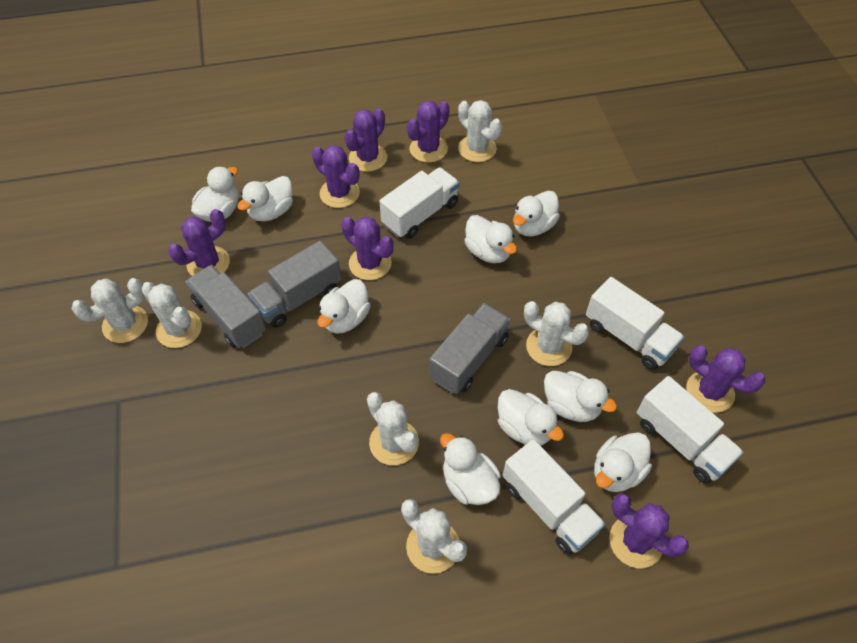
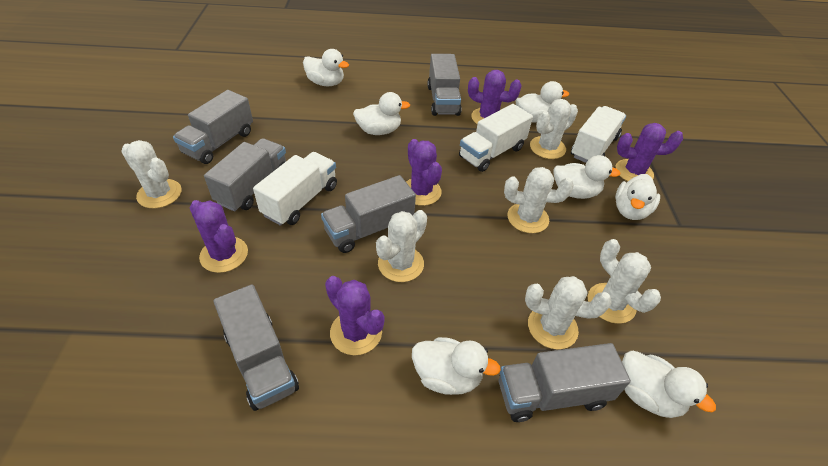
grey truck: [185,265,266,348] [248,241,342,328] [429,303,510,394] = 3 -> [173,90,253,164] [204,138,286,211] [214,284,299,411] [321,175,416,253] [427,54,462,116] [499,343,631,422] = 6
purple cactus: [168,209,230,276] [312,145,360,208] [341,216,394,280] [345,109,387,172] [407,101,450,163] [609,493,689,568] [686,345,766,413] = 7 -> [190,200,248,273] [325,276,385,355] [406,139,442,206] [468,70,522,124] [616,123,683,181] = 5
white duck: [191,167,239,222] [237,176,293,221] [317,279,371,334] [440,433,501,505] [464,215,517,263] [498,389,564,446] [513,191,560,237] [544,371,617,422] [594,432,652,492] = 9 -> [303,49,349,86] [353,92,410,135] [412,337,501,395] [516,81,569,123] [554,155,621,199] [615,174,660,220] [622,351,716,418] = 7
white truck: [379,167,460,239] [503,439,606,555] [586,277,684,370] [637,376,744,483] = 4 -> [253,152,337,226] [459,104,533,172] [571,106,626,163] = 3

